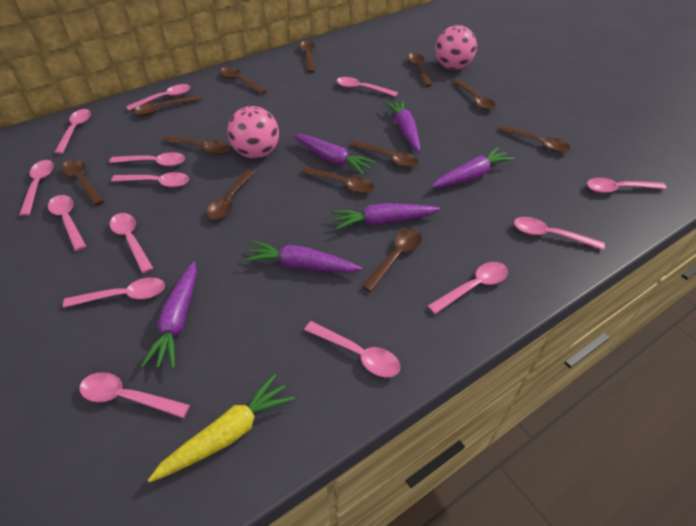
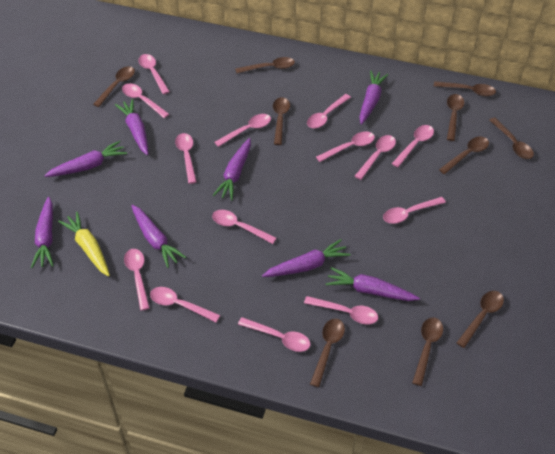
brown spoon: [62,159,104,206] [134,95,202,116] [163,136,229,154] [206,169,254,220] [220,67,267,94] [299,41,315,73] [301,167,374,193] [350,140,419,168] [362,229,422,292] [407,53,432,87] [451,79,496,110] [498,125,571,152] = 12 -> [93,66,135,107] [235,57,295,74] [273,97,290,145] [310,319,345,387] [412,317,443,386] [434,81,496,96] [439,136,489,174] [447,94,464,141] [457,291,504,348] [490,117,534,159] = 10
pink ball: [227,106,279,159] [435,25,477,70] = 2 -> none = 0
purple carrot: [141,261,197,369] [244,241,362,273] [293,134,376,175] [332,203,440,230] [384,99,420,152] [432,147,515,188] = 6 -> [31,197,54,268] [44,141,127,177] [115,99,148,155] [131,205,186,268] [213,138,251,200] [262,239,351,277] [325,267,420,301] [359,71,388,125] = 8

